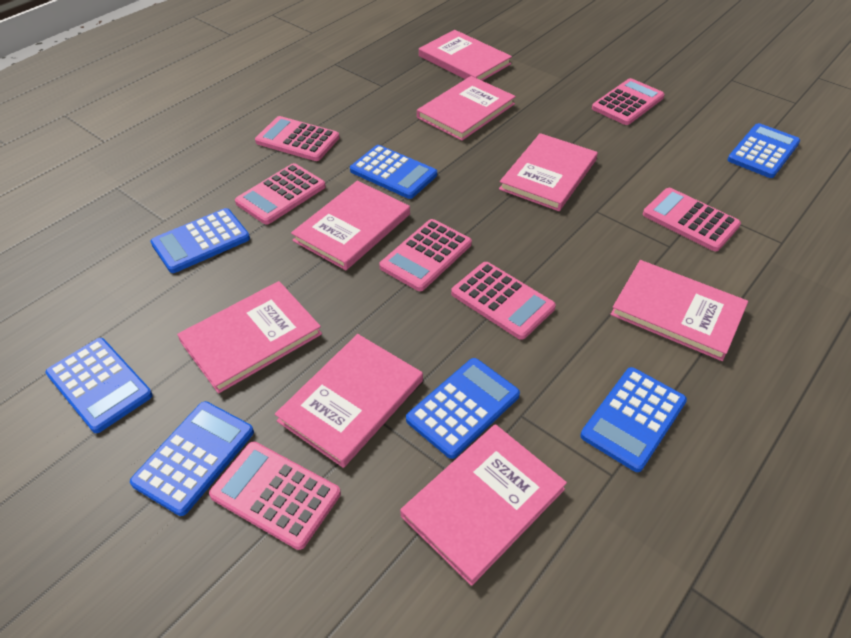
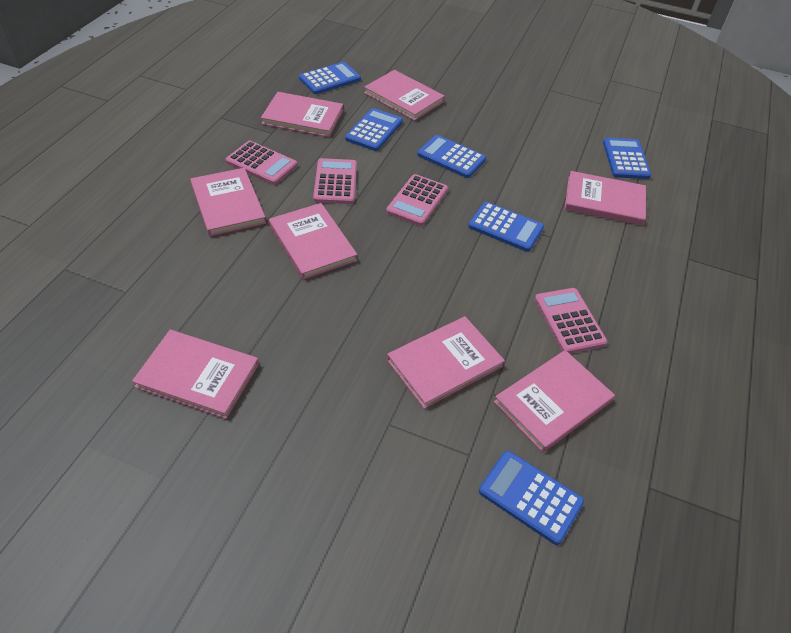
blue calculator: [45,338,153,433] [130,401,254,516] [150,208,250,273] [350,145,437,199] [406,358,520,459] [580,367,687,472] [727,123,800,178] = 7 -> [299,62,361,94] [345,108,403,151] [417,135,486,178] [468,202,544,252] [479,451,584,545] [603,138,651,179] = 6
pink calculator: [209,441,341,550] [235,163,326,225] [255,116,339,161] [379,219,472,291] [451,262,556,340] [592,78,665,125] [643,188,741,251] = 7 -> [226,141,298,185] [313,158,357,204] [386,174,448,226] [535,288,607,354] = 4

